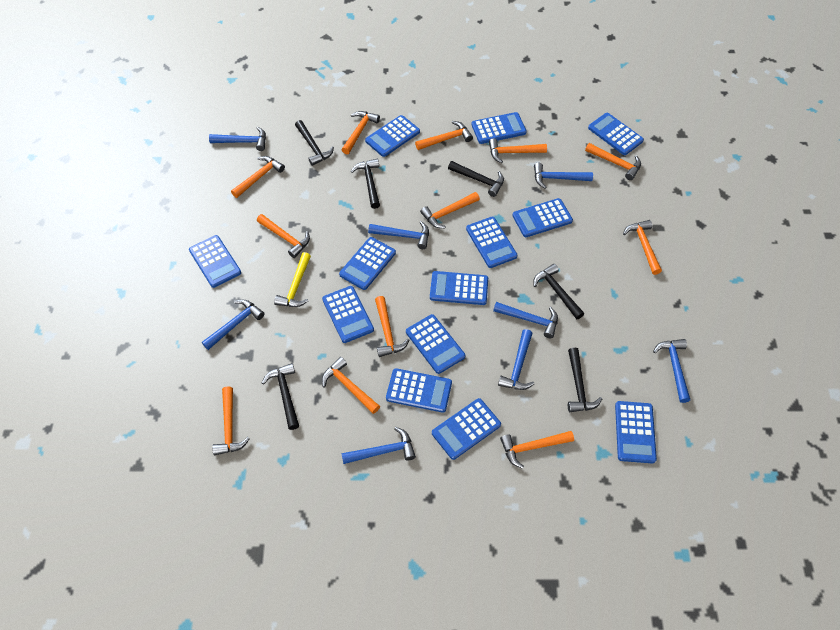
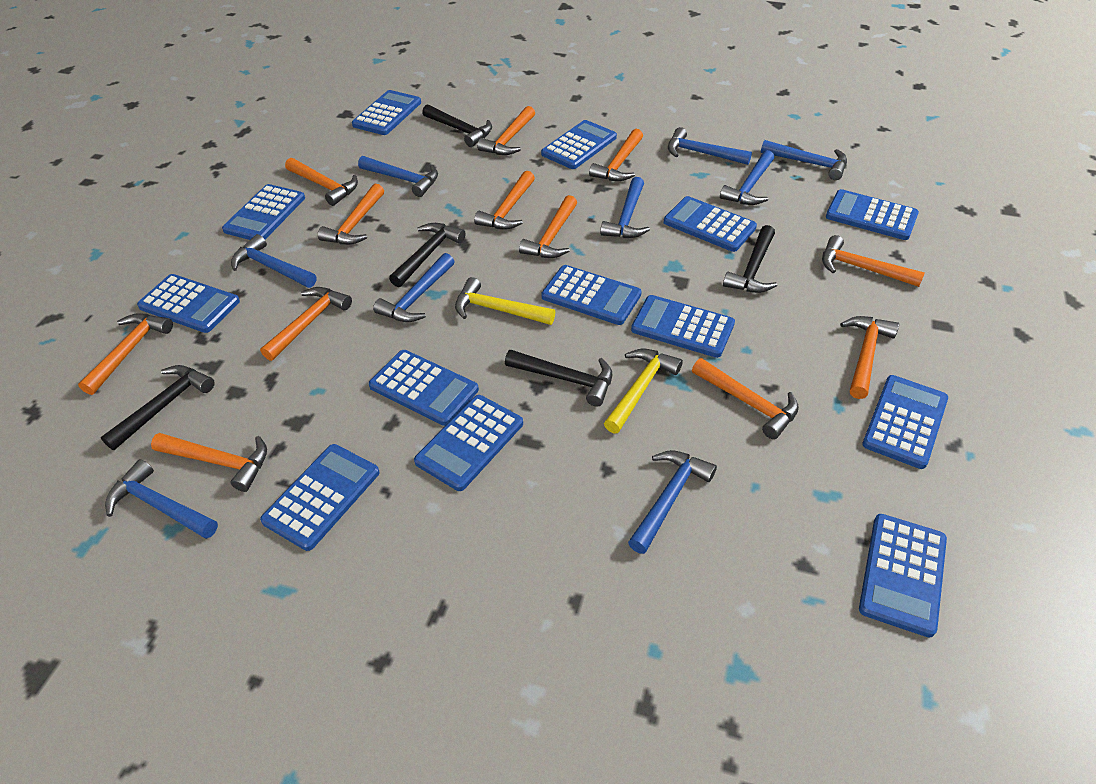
black hammer: [262,363,299,430] [295,120,334,166] [351,159,380,209] [448,161,504,197] [533,264,584,320] [568,348,602,412] = 6 -> [101,365,215,450] [389,223,465,287] [422,104,492,147] [505,349,613,407] [723,225,777,293] = 5
blue hammer: [202,300,265,350] [209,127,266,151] [341,427,416,464] [368,221,429,249] [493,302,558,338] [498,329,534,390] [534,163,593,188] [653,339,690,403] = 8 -> [105,459,218,539] [231,234,316,288] [358,156,438,197] [373,253,455,322] [600,177,650,238] [628,450,717,554] [668,127,752,165] [720,150,774,205] [761,140,847,180] = 9
yellow hammer: [274,252,311,307] = 1 -> [455,277,555,325] [604,349,683,434] = 2

